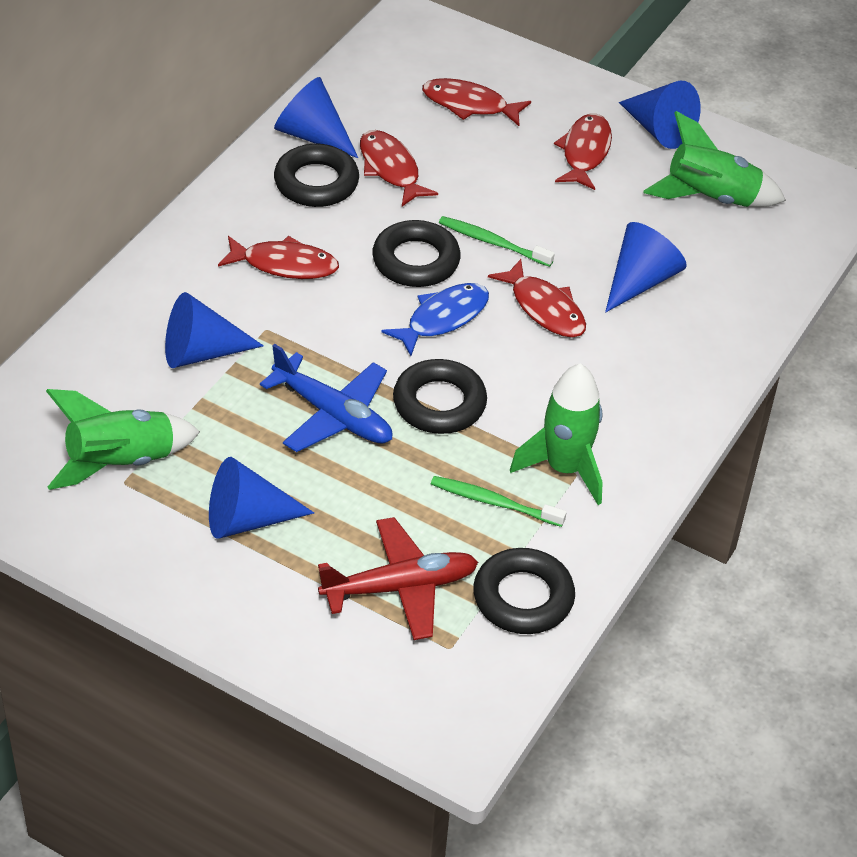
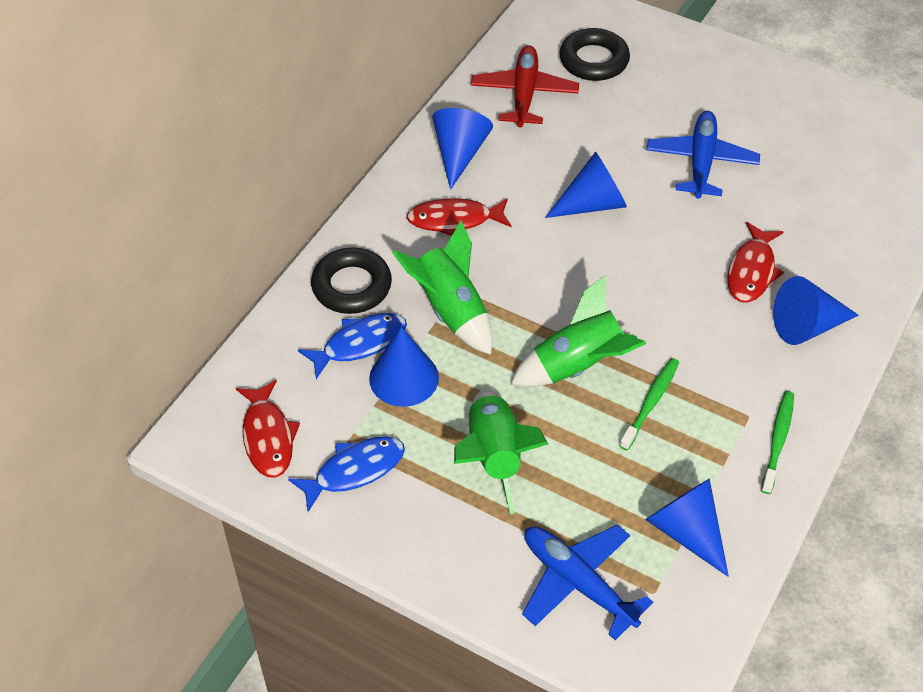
black ring: [274,144,359,207] [372,220,461,287] [393,359,487,434] [473,548,575,634] = 4 -> [311,247,392,314] [559,28,630,81] = 2
blue fish: [382,283,489,356] = 1 -> [288,437,405,512] [298,313,407,379] = 2
blue plane: [260,344,393,452] = 1 -> [522,525,653,640] [646,111,760,199] = 2
red fish: [218,236,339,279] [360,130,438,206] [422,78,531,126] [488,259,586,338] [554,114,612,190] = 5 -> [236,380,300,478] [406,198,511,236] [727,222,784,303] = 3

